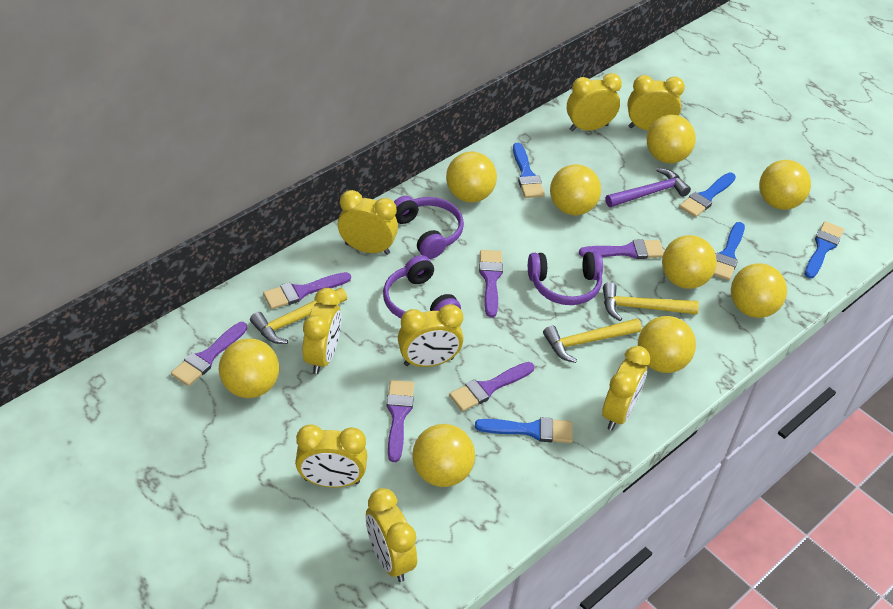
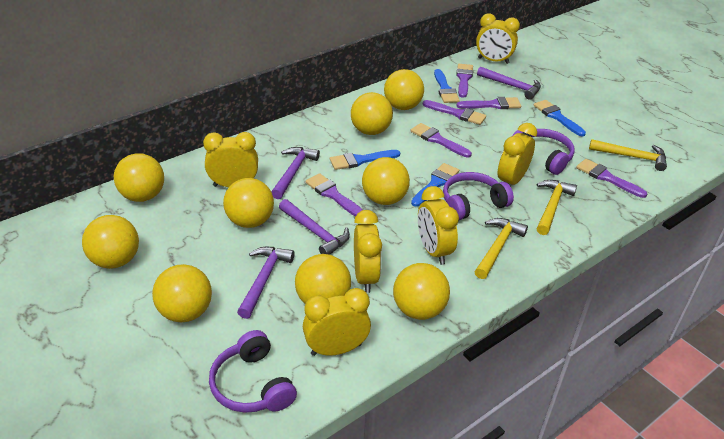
blue brush: [475,417,573,443] [513,143,545,198] [679,173,736,217] [713,222,745,280] [804,221,844,278] = 5 -> [330,150,400,170] [411,163,459,207] [434,69,460,103] [533,100,586,136] = 4
purple hammer: [605,168,691,207] = 1 -> [237,247,295,319] [272,147,320,199] [279,199,350,255] [477,66,541,100] = 4
yellow clock: [295,425,367,488] [303,288,341,374] [338,190,398,255] [366,488,417,582] [398,304,463,367] [567,73,622,131] [602,346,650,430] [627,75,685,130] = 8 -> [203,132,258,187] [303,288,371,356] [354,210,382,293] [418,186,459,265] [476,13,520,64] [498,123,537,185] = 6

